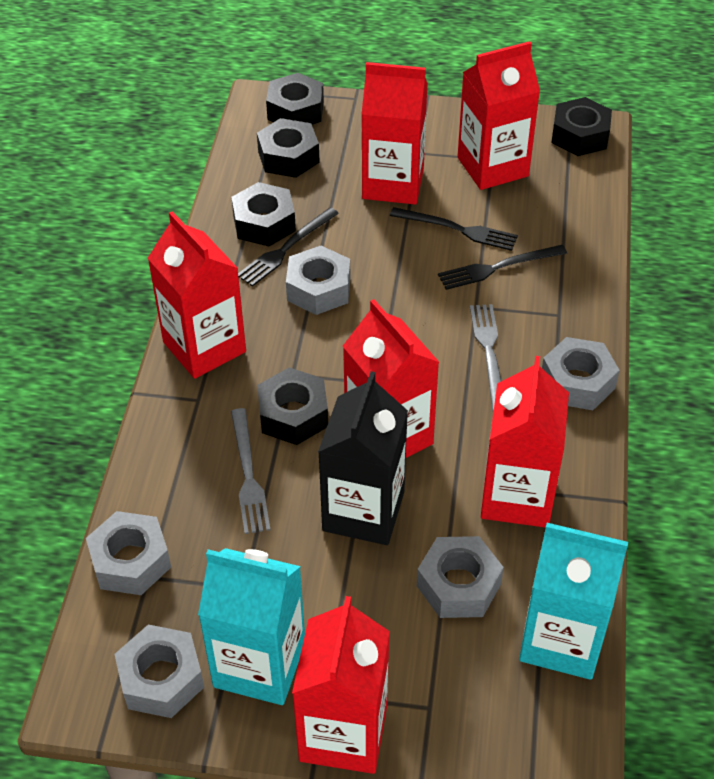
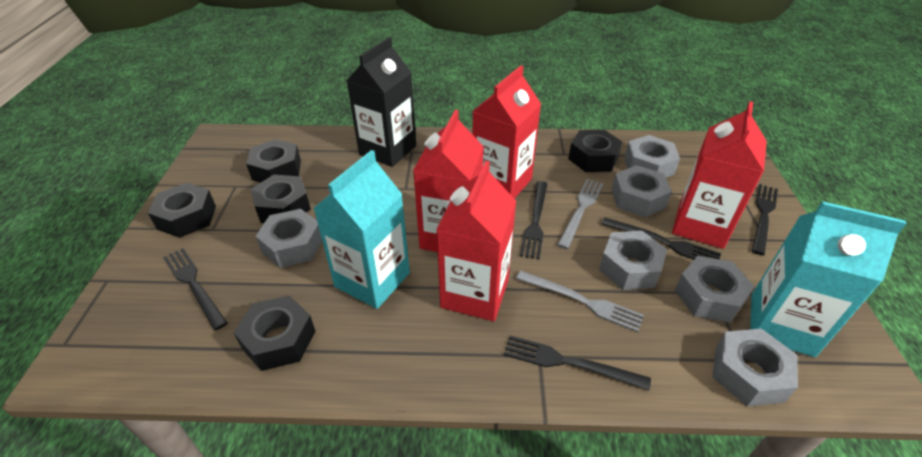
black fork: [238,207,339,287] [390,207,518,251] [438,245,567,290] = 3 -> [163,248,227,330] [504,335,651,391] [520,181,548,259] [602,217,721,259] [752,184,778,255] = 5
grey nut: [86,511,171,595] [114,625,204,718] [286,246,350,315] [417,536,504,618] [542,337,620,410] = 5 -> [255,209,322,268] [599,231,667,290] [612,165,672,217] [624,135,680,178] [675,256,755,323] [712,329,798,406] = 6
red carton: [148,211,246,379] [292,596,390,774] [343,299,439,458] [362,62,428,204] [457,41,540,190] [481,356,569,528] = 6 -> [413,110,484,252] [436,161,516,321] [472,65,541,199] [672,101,767,249] = 4

